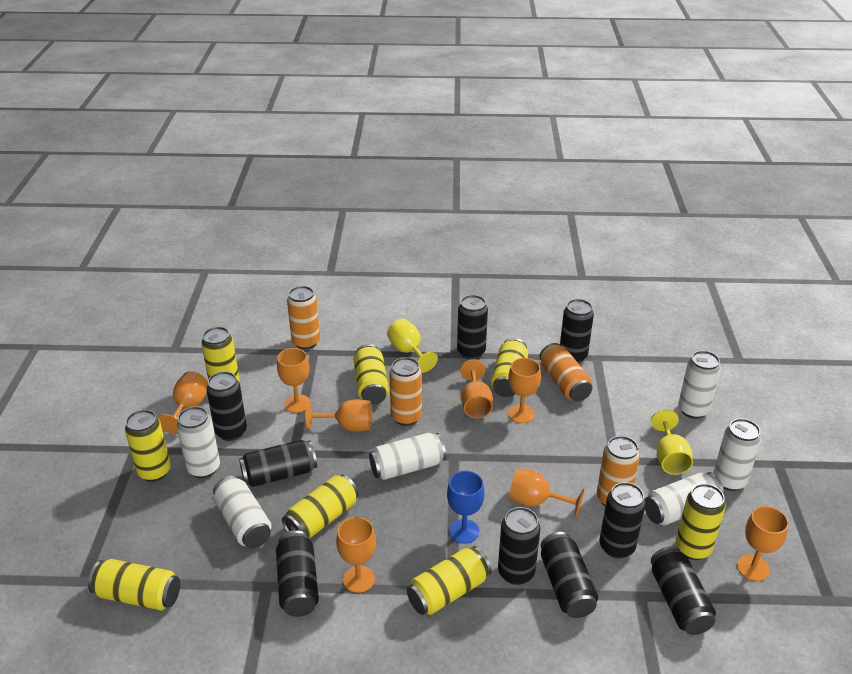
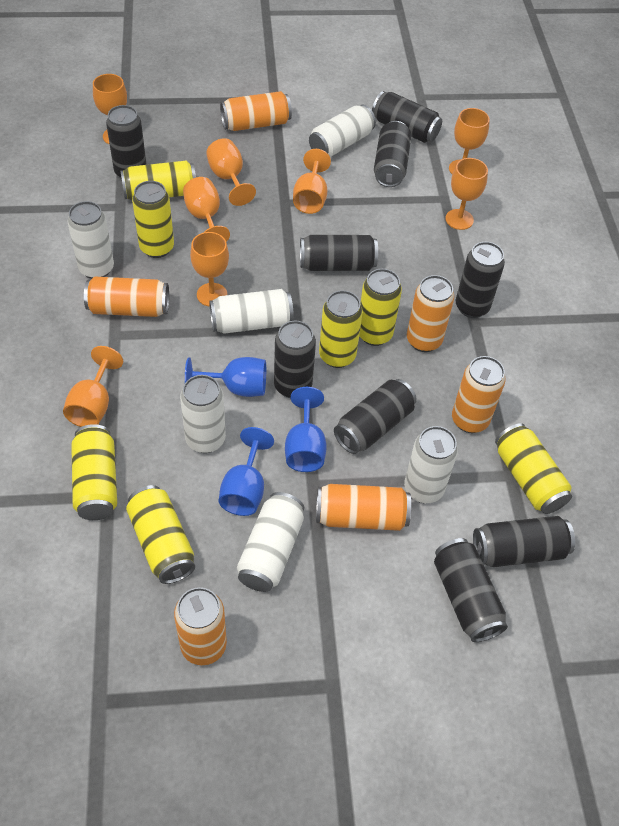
blue goblet: [447,471,485,544] = 1 -> [185,357,266,397] [219,427,274,516] [285,387,327,472] = 3
orange can: [287,286,320,350] [389,357,422,426] [540,343,592,402] [597,436,640,506] = 4 -> [84,276,169,317] [174,587,227,665] [220,91,292,131] [316,484,411,531] [407,275,454,352] [452,356,505,433] = 6
yellow can: [88,559,180,611] [125,410,171,482] [201,327,240,381] [282,475,358,538] [354,344,389,405] [407,546,491,615] [491,338,528,397] [676,484,726,560] = 8 -> [71,424,117,520] [120,161,196,200] [126,485,195,584] [132,181,174,258] [319,290,363,368] [359,269,402,346] [495,423,572,514] = 7
yellow goblet: [387,319,438,373] [651,410,693,475] = 2 -> none = 0

